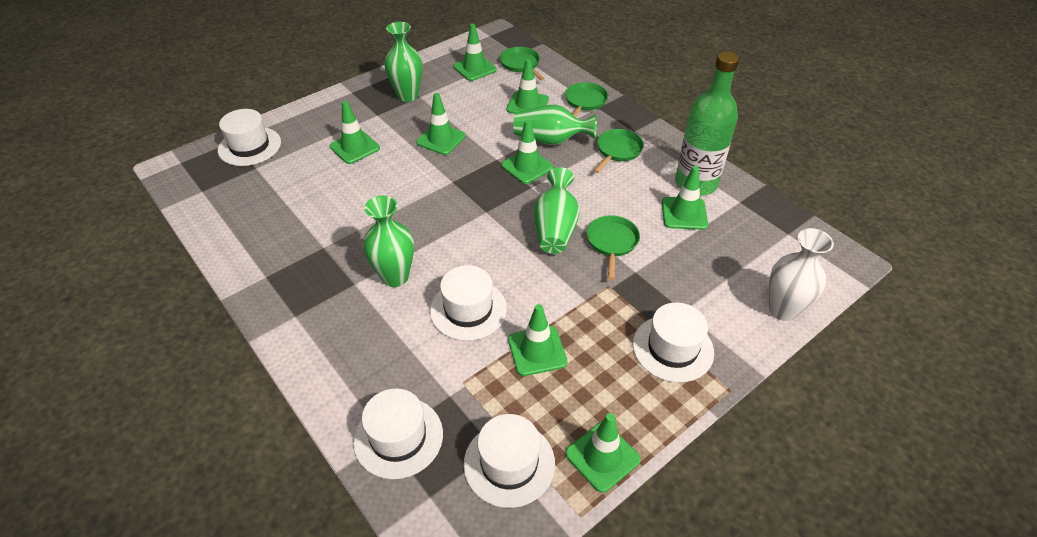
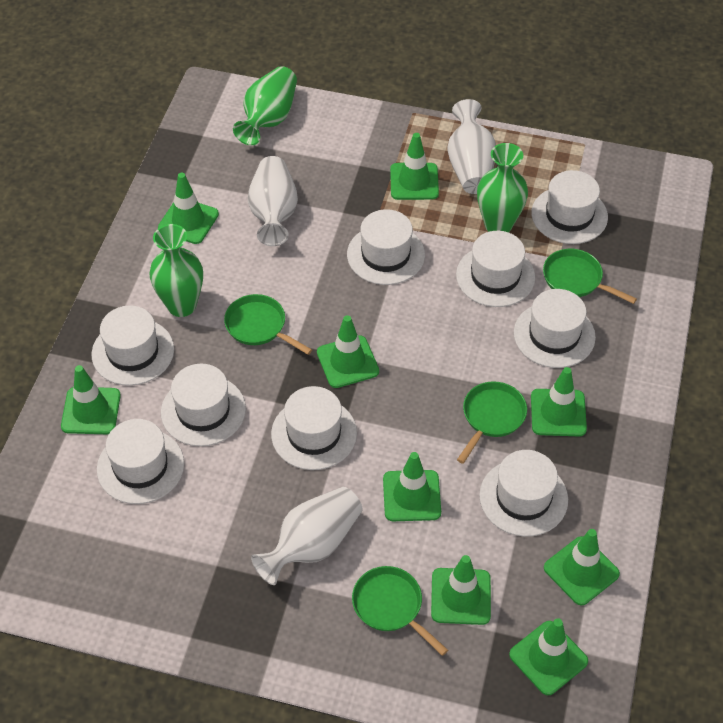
green bottle: [675,51,739,196] = 1 -> none = 0
green traffic cone: [330,101,380,164] [416,93,466,155] [453,24,497,81] [501,119,553,184] [506,59,549,114] [508,304,567,376] [565,413,640,493] [662,166,708,230] = 8 -> [61,365,121,434] [158,173,219,244] [317,315,379,388] [383,452,441,521] [390,133,439,200] [431,555,491,625] [509,618,588,695] [531,367,587,436] [544,529,620,605] = 9
green vase: [363,196,414,287] [384,22,423,102] [513,104,597,145] [534,167,580,254] = 4 -> [149,224,203,317] [233,66,297,146] [477,143,528,232] = 3
white hat: [218,109,281,166] [353,388,443,479] [430,265,507,341] [464,414,555,508] [633,302,714,383] = 5 -> [92,305,174,386] [97,419,184,504] [161,364,246,446] [271,386,357,470] [347,209,425,285] [456,231,535,307] [479,450,568,537] [514,289,596,368] [531,170,608,244] = 9
white vase: [769,228,834,321] = 1 -> [248,156,298,246] [251,487,363,585] [447,99,496,194] = 3

